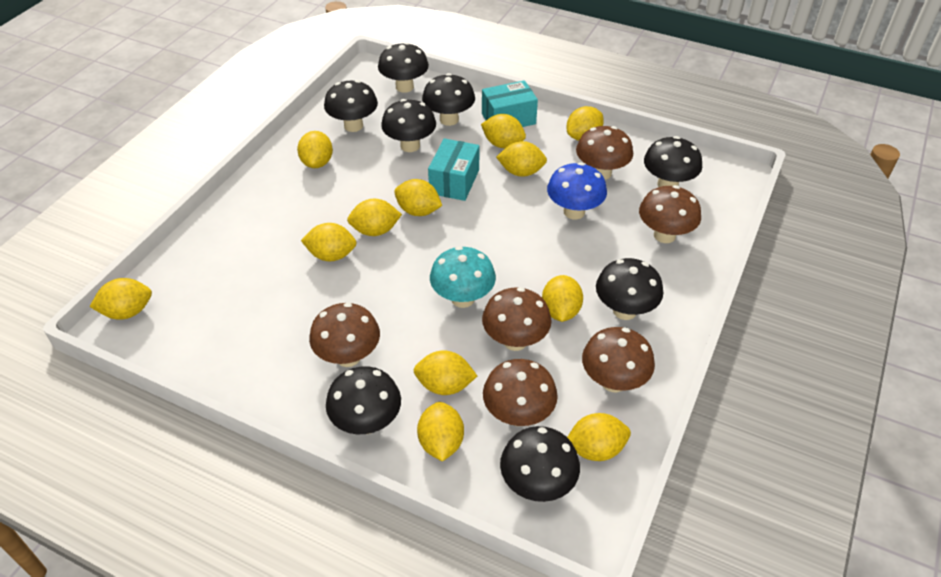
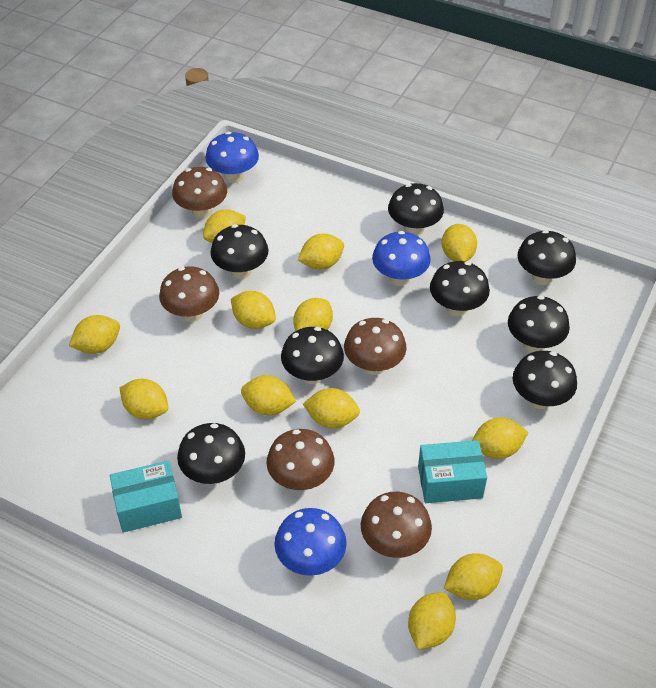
blue mushroom: [547,162,607,219] = 1 -> [205,132,259,183] [274,508,347,576] [372,231,431,286] = 3
brown mushroom: [309,303,380,367] [482,287,552,351] [483,359,558,426] [576,126,633,180] [582,327,655,392] [639,185,701,243] = 6 -> [159,266,219,322] [172,167,227,219] [267,429,334,490] [344,318,407,375] [361,492,432,558] = 5
turquoise mushroom: [430,246,496,308] = 1 -> none = 0

